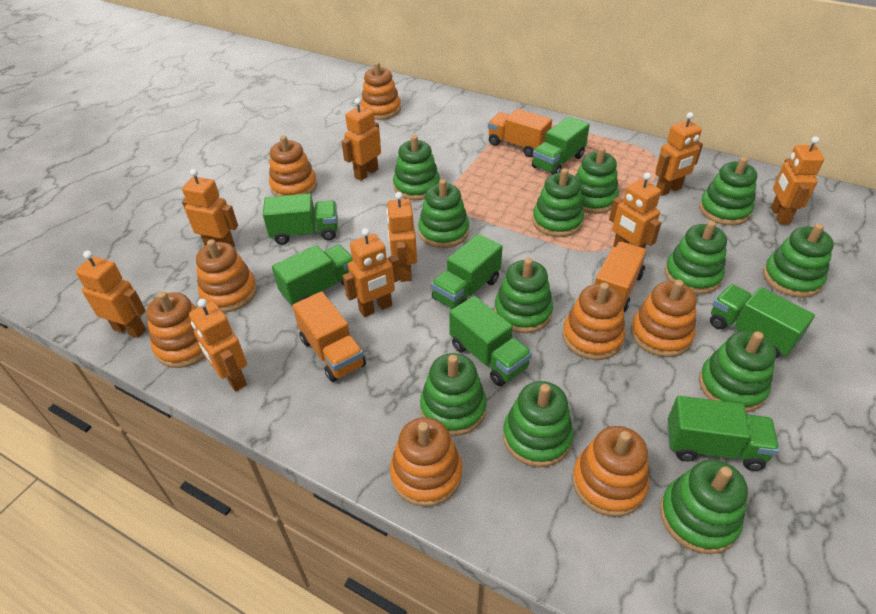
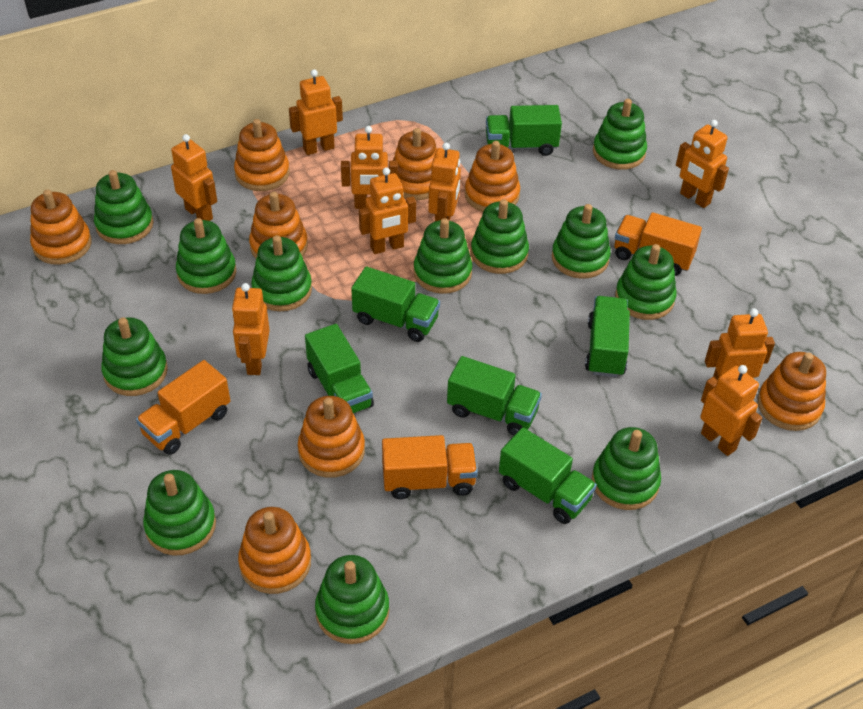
green truck: [263,193,338,245] [272,245,353,306] [431,234,503,309] [449,296,532,386] [532,116,590,175] [667,396,779,471] [710,284,815,358] = 7 -> [305,324,374,413] [351,267,440,342] [447,356,542,436] [486,105,562,156] [499,427,597,524] [585,296,630,377] = 6

